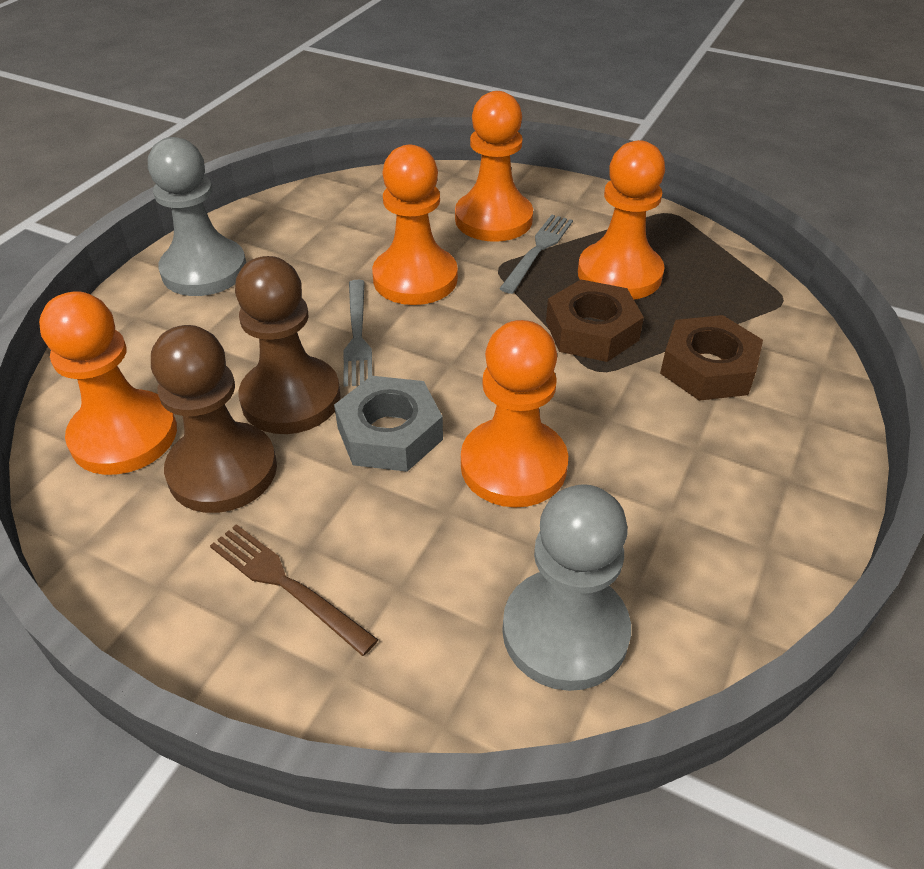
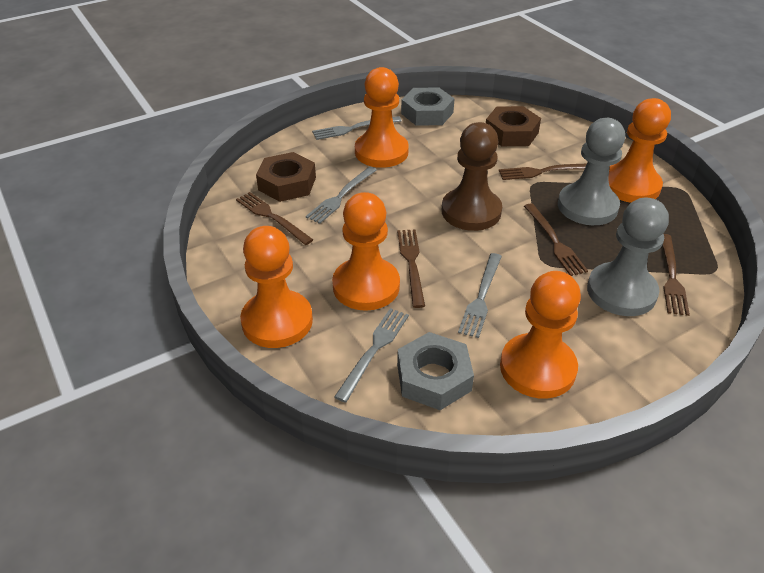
brown fork: [210,524,378,656] = 1 -> [236,192,313,245] [397,229,425,308] [499,164,586,180] [524,203,588,276] [662,234,690,316] = 5
brown pawn: [151,325,277,513] [235,256,340,434] = 2 -> [442,122,502,231] = 1
grey fork: [343,280,372,387] [499,215,573,294] = 2 -> [306,166,377,224] [312,116,402,140] [334,308,409,403] [458,253,502,338] = 4
grey nut: [334,376,443,472] = 1 -> [397,332,474,410] [401,87,455,126] = 2

